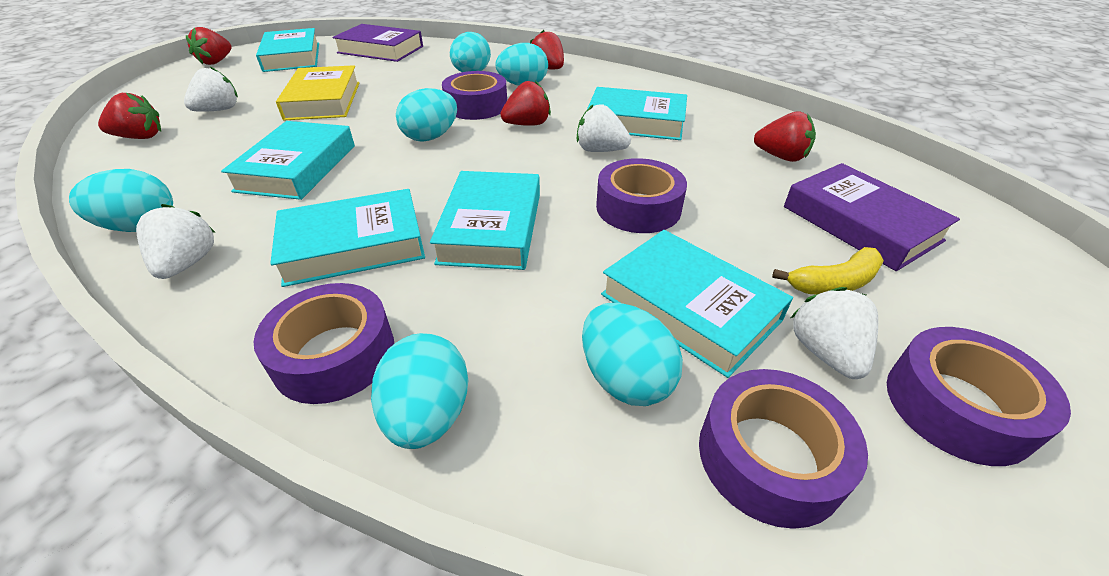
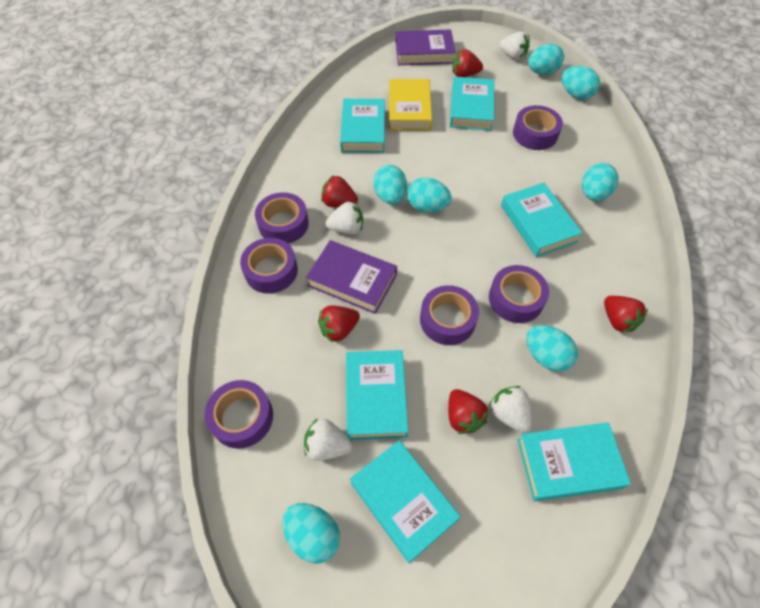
purple tape: [253,283,394,404] [442,71,507,120] [596,158,687,233] [699,369,868,529] [887,327,1071,466] = 5 -> [204,380,273,449] [240,238,298,294] [255,192,309,244] [420,285,479,345] [489,265,549,323] [513,105,563,150] = 6
turquoise egg: [69,169,173,232] [371,333,468,449] [396,88,457,142] [450,32,491,72] [496,43,548,86] [582,303,683,406] = 6 -> [282,503,340,564] [373,165,407,204] [407,178,452,213] [526,325,578,372] [528,44,564,75] [562,66,600,100] [582,163,618,201] = 7
yellow banana: [772,247,884,294] = 1 -> none = 0

